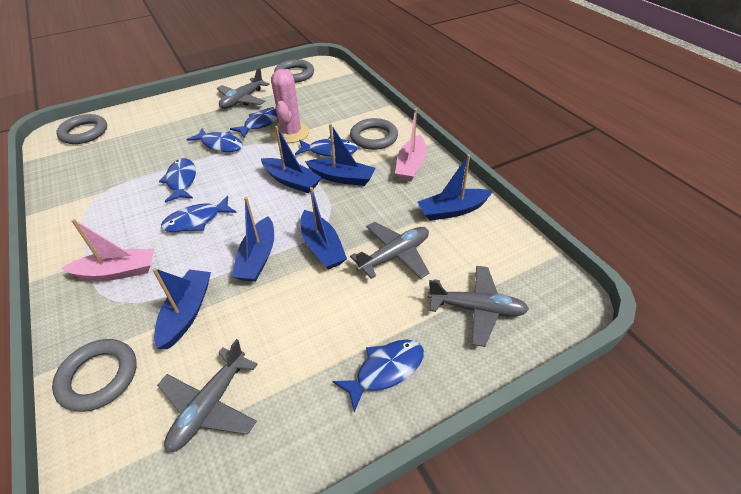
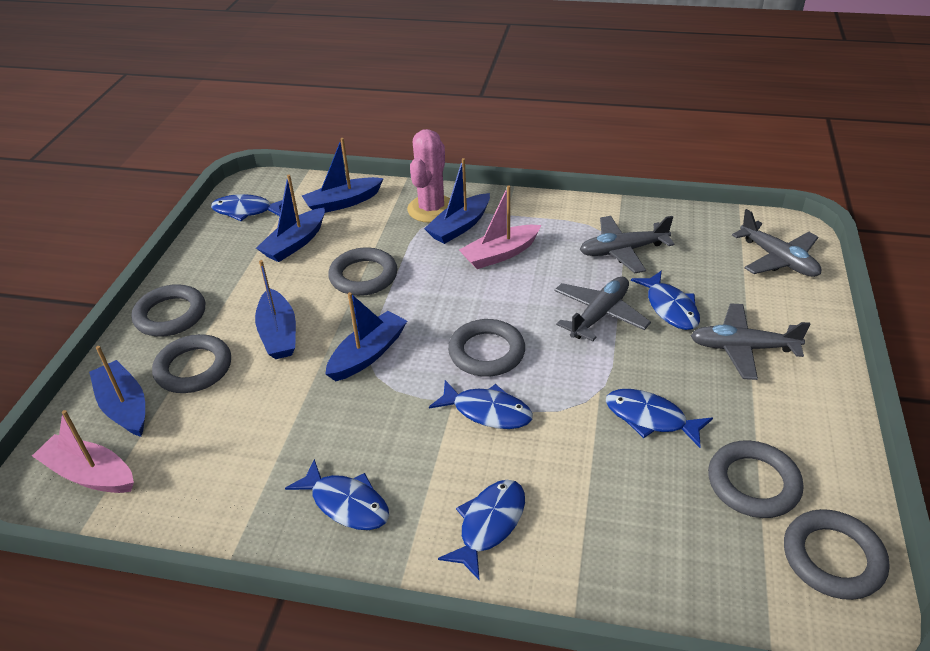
grey ring: [52,339,137,412] [56,114,107,144] [274,59,314,83] [350,118,398,150] = 4 -> [131,284,205,337] [152,334,231,393] [328,247,397,296] [448,319,525,377] [708,440,804,518] [784,509,889,600] = 6

